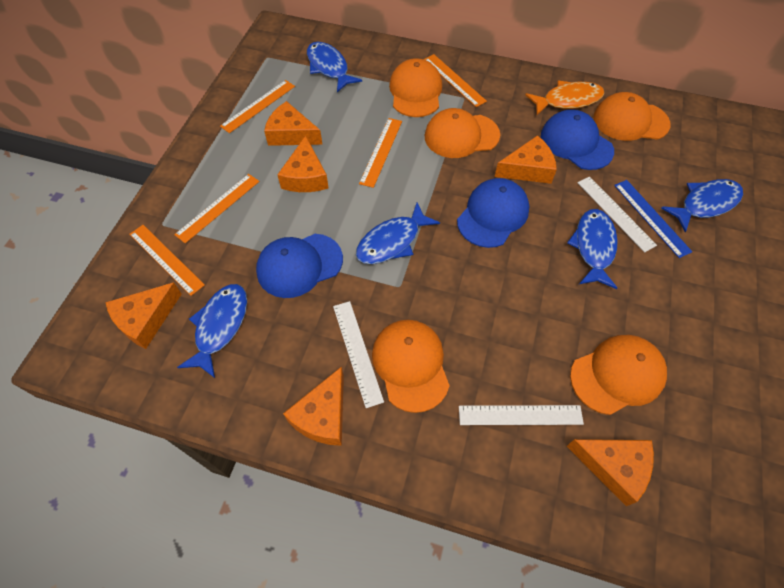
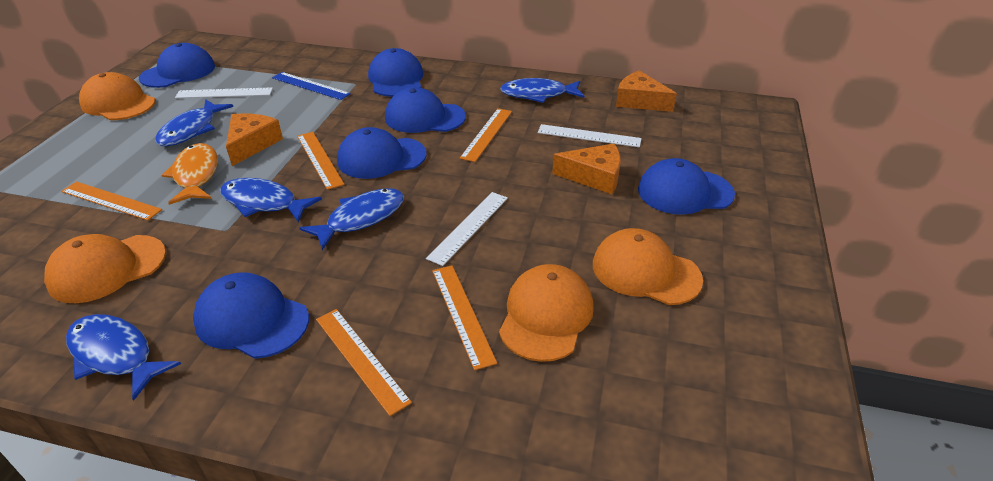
blue cap: [256,234,343,298] [457,178,529,248] [541,109,614,170] = 3 -> [139,43,215,88] [193,272,309,359] [337,127,427,179] [368,48,423,97] [385,87,466,133] [638,158,735,215] = 6
orange cap: [372,320,450,413] [389,58,442,117] [425,108,500,158] [570,335,667,415] [594,92,670,141] = 5 -> [44,234,166,303] [79,72,155,120] [499,264,594,362] [593,228,703,305] = 4
orange cheese: [106,282,182,349] [264,101,323,146] [277,136,329,192] [283,366,344,446] [494,135,557,184] [567,439,654,506] = 6 -> [226,113,283,166] [552,144,621,194] [616,71,677,112] = 3

